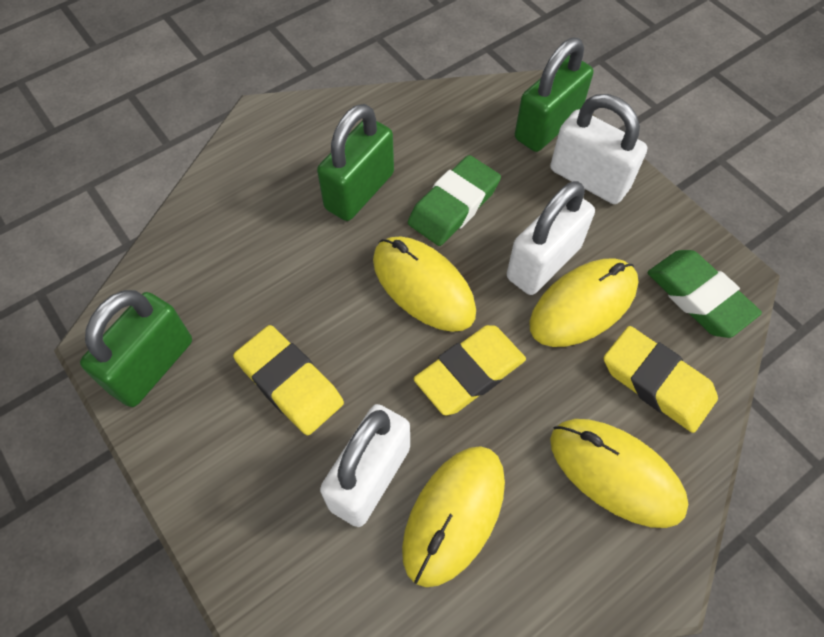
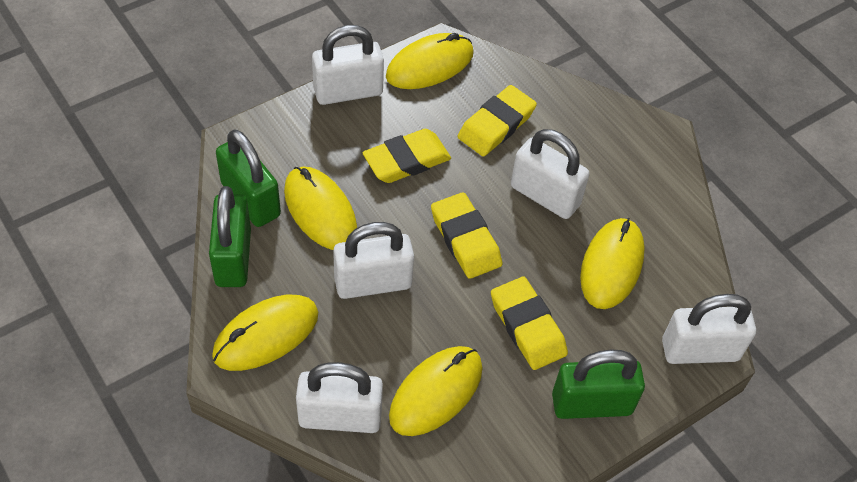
green eraser: [408,155,501,246] [647,250,762,338] = 2 -> none = 0
white padlock: [320,404,410,527] [507,181,595,295] [550,94,647,204] = 3 -> [296,362,383,433] [312,25,384,105] [333,222,414,299] [511,129,590,219] [662,294,756,364] = 5
yellow eraser: [233,325,344,435] [414,325,526,415] [604,326,718,433] = 3 -> [363,129,451,183] [431,192,502,279] [458,85,537,157] [491,277,568,370] = 4
yellow mouse: [373,236,476,332] [402,446,505,587] [529,258,638,347] [550,419,688,528] = 4 -> [212,295,318,371] [284,166,357,250] [386,33,473,89] [389,346,483,436] [580,218,645,309] = 5

